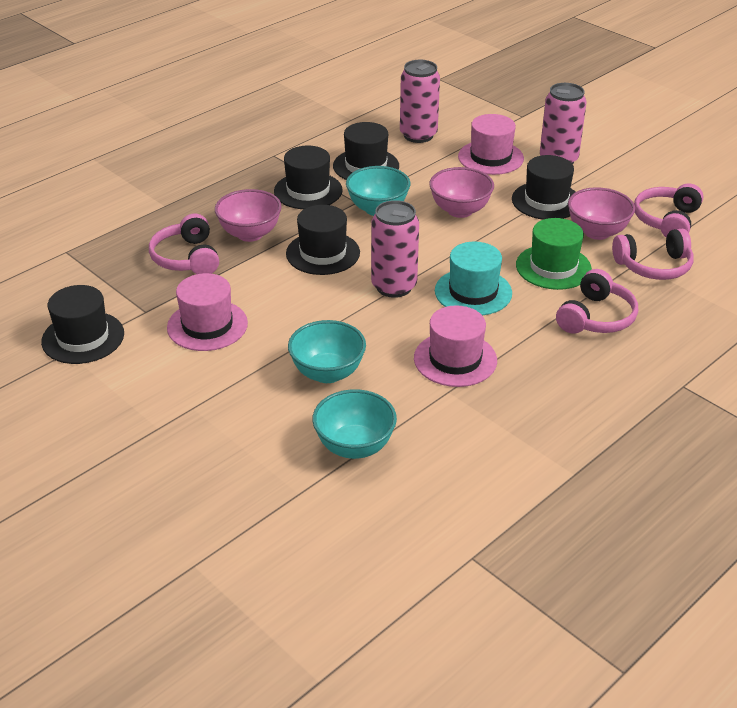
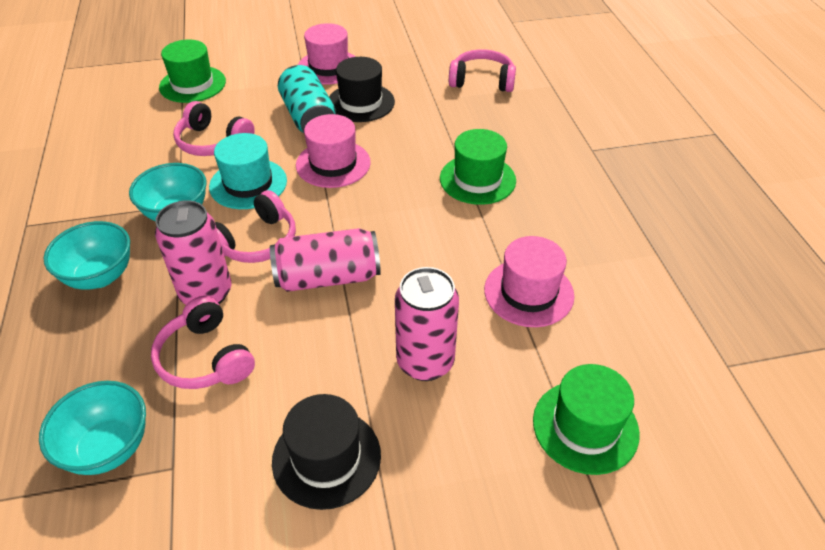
black hat: [41,285,124,364] [274,146,343,209] [286,205,360,275] [333,122,399,180] [512,155,576,220] = 5 -> [272,394,381,510] [329,57,395,122] = 2
green hat: [516,218,592,290] = 1 -> [159,40,226,103] [440,129,516,205] [533,364,640,475] = 3
pink bowl: [215,189,282,242] [429,167,494,218] [568,187,635,240] = 3 -> none = 0
turquoise can: none = 0 -> [278,65,336,133] = 1

